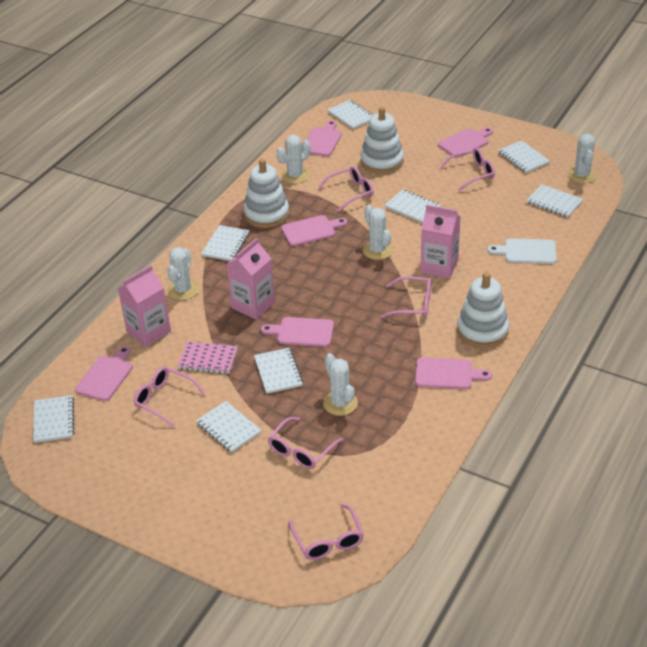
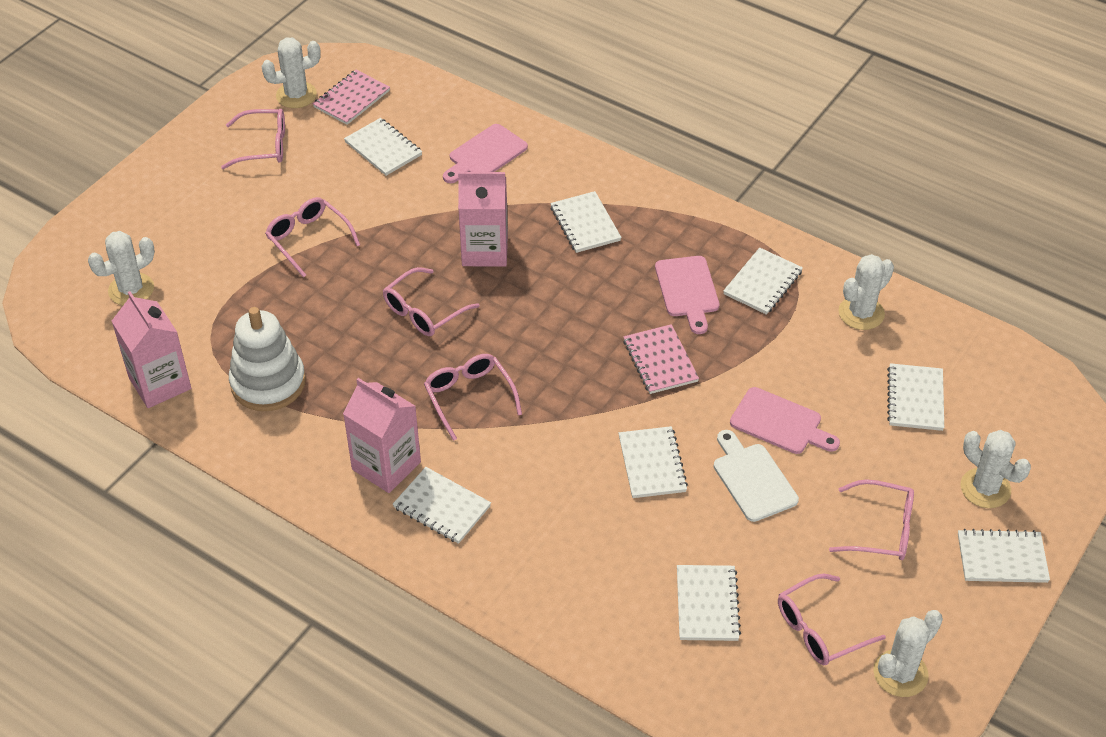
pink cutting board: [75,346,133,401] [261,317,334,347] [281,215,347,246] [306,120,342,156] [415,357,492,389] [438,128,493,158] = 6 -> [443,124,528,183] [655,256,719,334] [730,387,840,454] = 3
pink notebook: [177,341,238,374] = 1 -> [313,69,390,125] [623,324,699,394] = 2
white stacking toy: [244,159,289,228] [360,107,404,174] [457,272,509,348] = 3 -> [229,307,306,411] = 1

